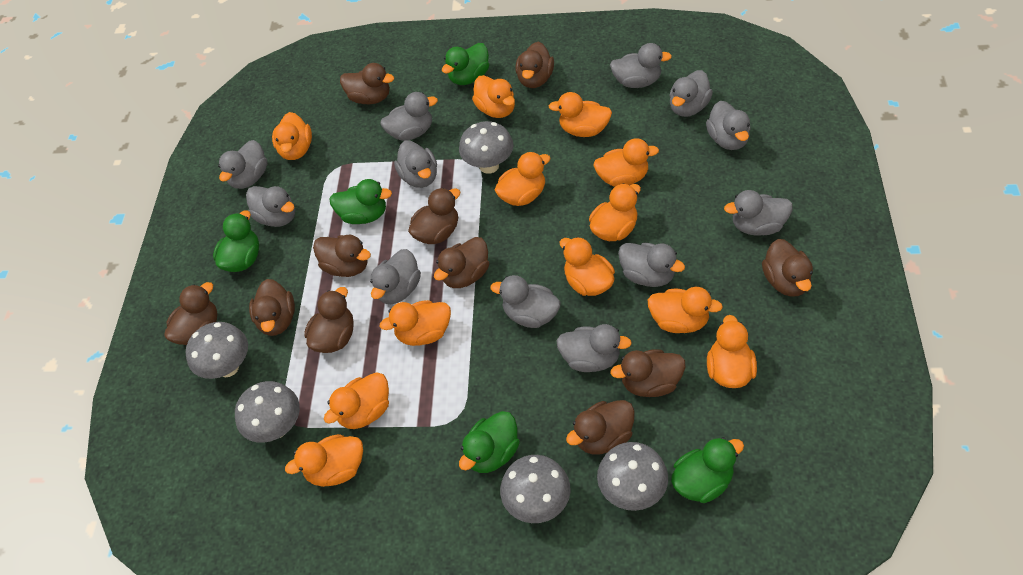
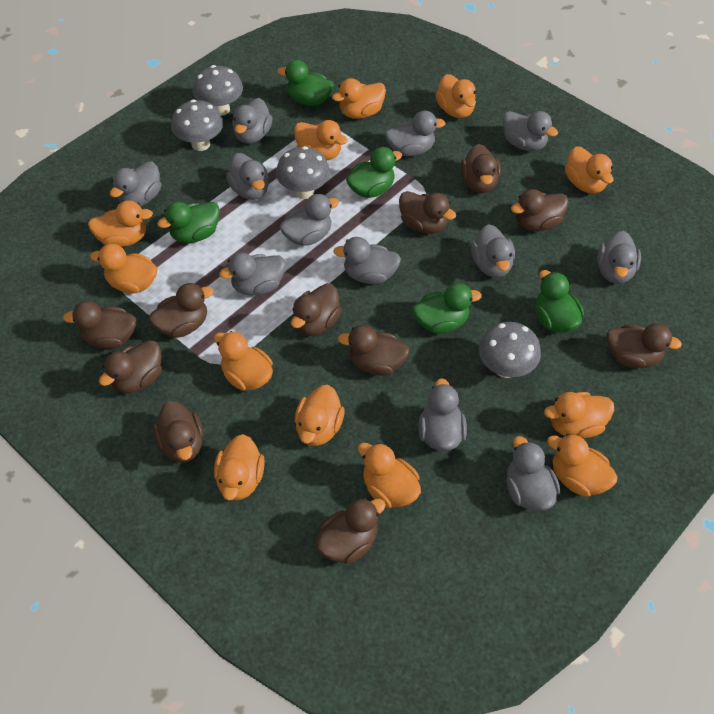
grey mushroom: [186,322,248,379] [235,381,300,443] [459,121,513,174] [500,455,571,523] [597,442,668,511] = 5 -> [171,100,223,151] [193,65,243,116] [276,146,330,199] [479,322,541,378] = 4

